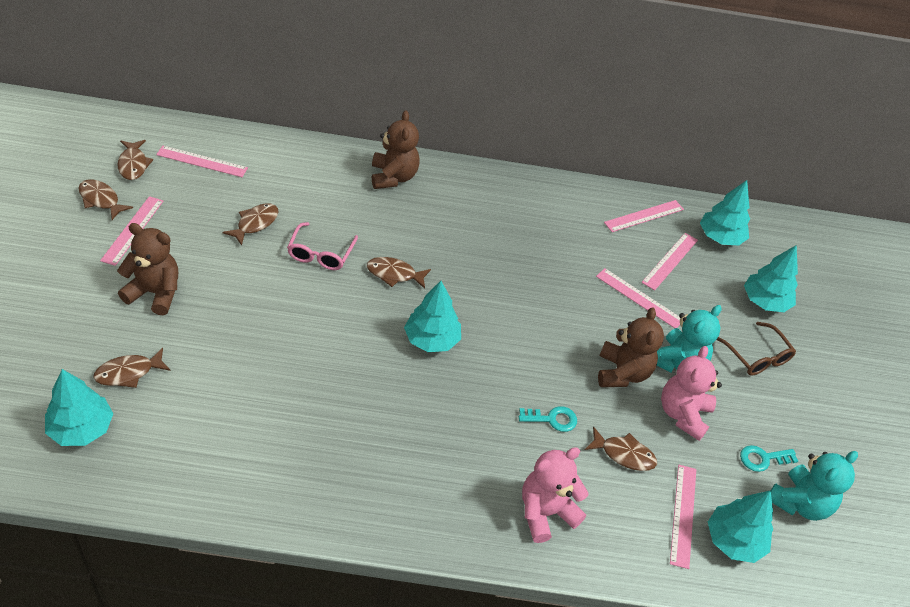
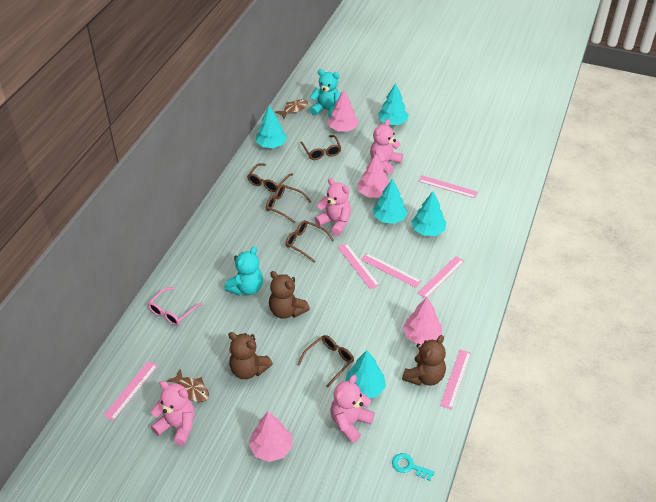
brown fish: [78,179,133,220] [93,348,171,388] [117,140,153,180] [222,203,278,246] [367,257,431,289] [585,426,657,471] = 6 -> [166,369,209,402] [275,99,308,118] = 2
brown glasses: [716,322,796,376] = 1 -> [247,163,293,192] [266,185,312,223] [285,220,334,263] [297,335,354,388] [300,135,341,160] = 5
pink teddy bear: [522,447,588,543] [661,346,722,441] = 2 -> [151,381,195,446] [314,178,351,236] [330,375,375,443] [370,119,403,174] = 4
pink tree: none = 0 -> [249,411,293,462] [328,90,359,132] [357,154,389,198] [403,297,442,345] = 4
turquoise key: [519,406,577,432] [740,445,798,472] = 2 -> [392,453,435,481] = 1

